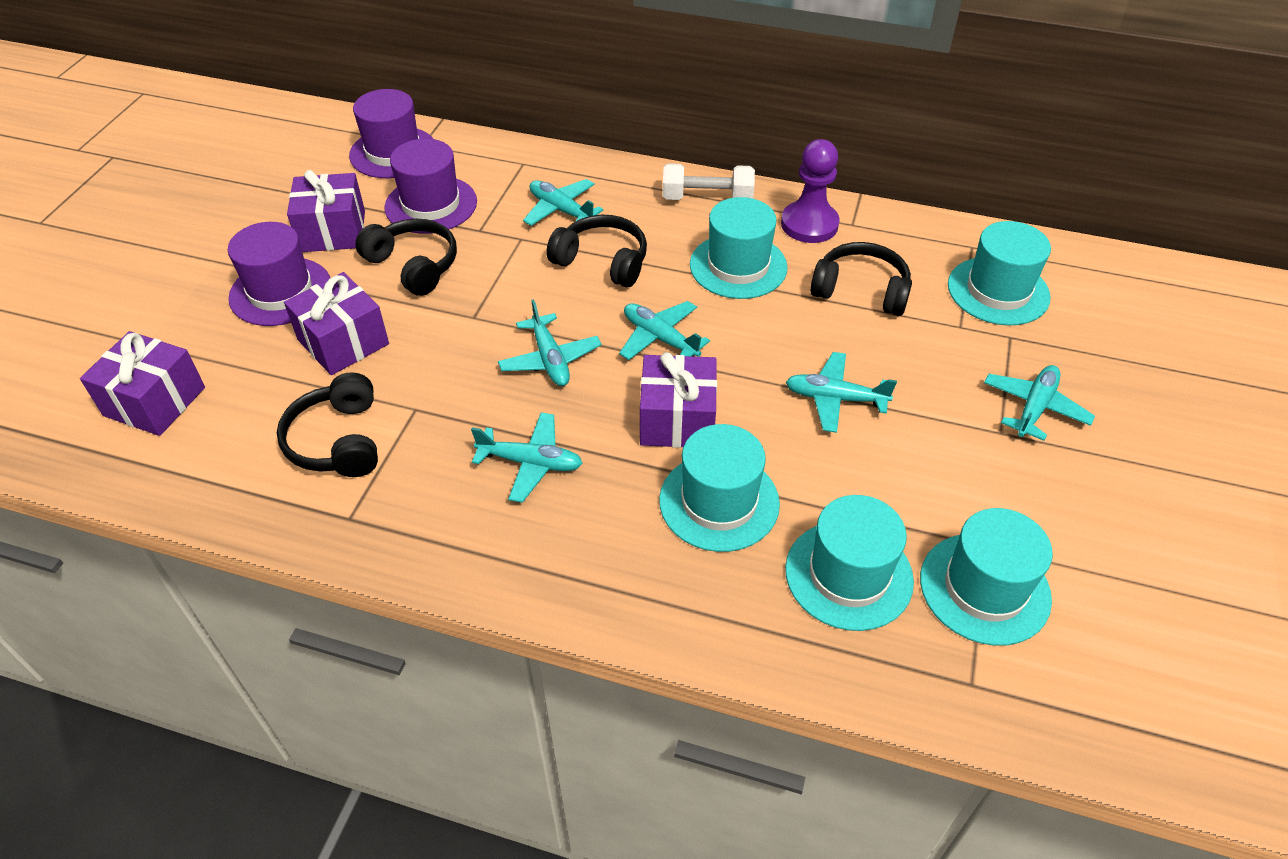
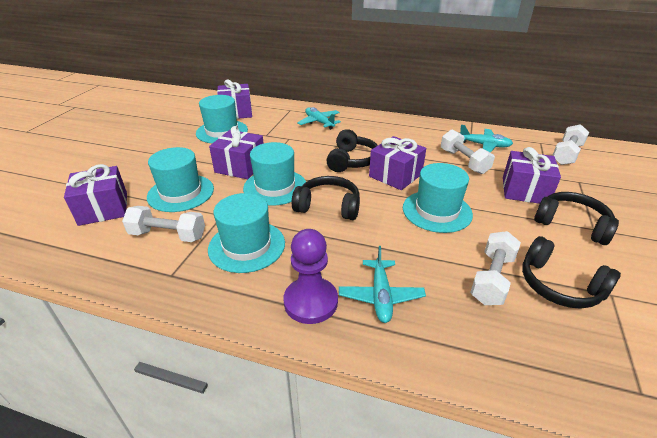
purple gift: [80,331,205,436] [284,272,389,375] [287,170,365,252] [640,352,717,448] = 4 -> [64,164,127,226] [209,126,264,179] [217,79,252,119] [369,136,426,190] [503,147,561,204] = 5
purple hat: [228,222,330,326] [349,89,433,178] [384,139,477,234] = 3 -> none = 0
turquoise plane: [471,412,583,503] [498,299,602,386] [523,179,603,226] [619,301,710,360] [786,352,897,433] [984,365,1095,441] = 6 -> [297,107,341,130] [339,246,426,323] [460,125,513,153] = 3
white dumbbell: [663,163,755,200] = 1 -> [122,206,205,242] [441,129,495,174] [470,231,521,305] [552,124,589,165] = 4

